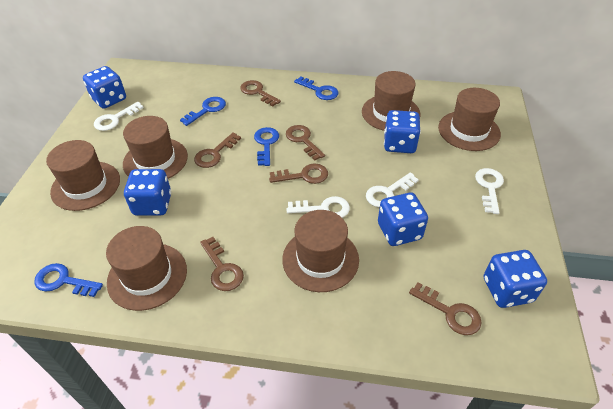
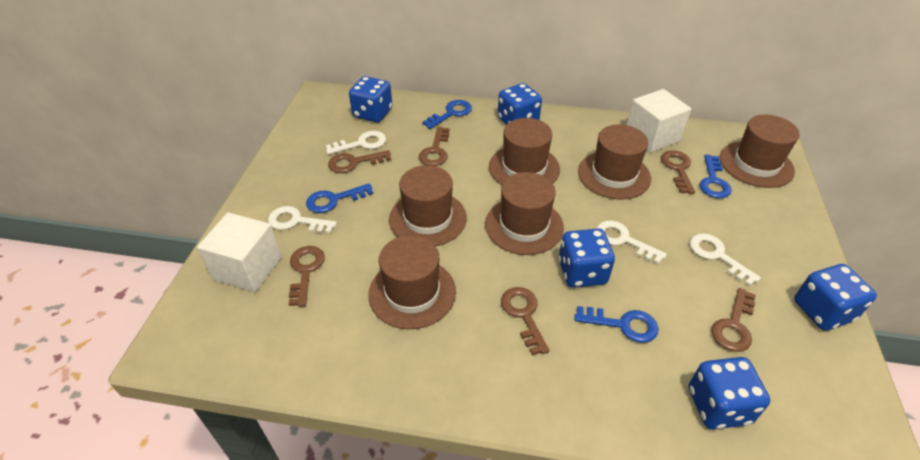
white cube: none = 0 -> [197,212,282,292] [627,89,691,152] = 2

